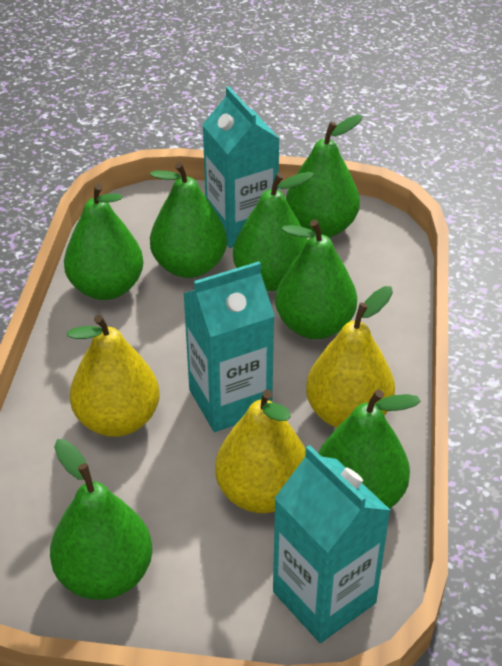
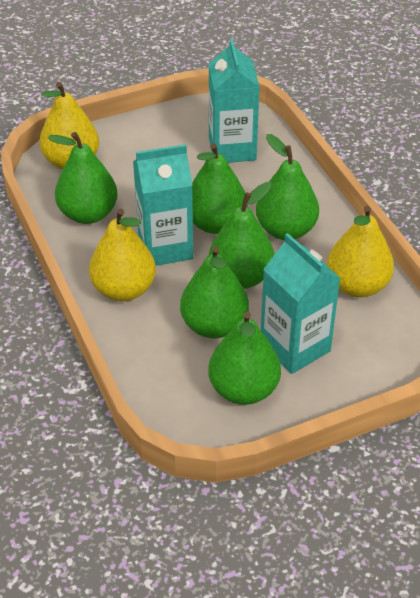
green pear: [50,439,152,600] [64,183,143,300] [150,162,227,278] [233,172,314,291] [275,219,357,339] [286,115,362,237] [318,389,421,509] = 7 -> [48,132,118,224] [180,246,249,339] [192,143,247,234] [208,311,281,405] [209,182,275,289] [256,134,319,240] = 6

